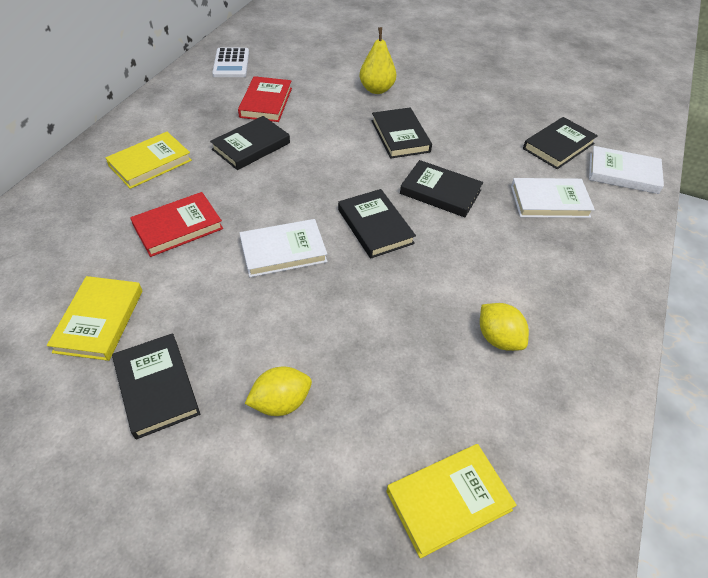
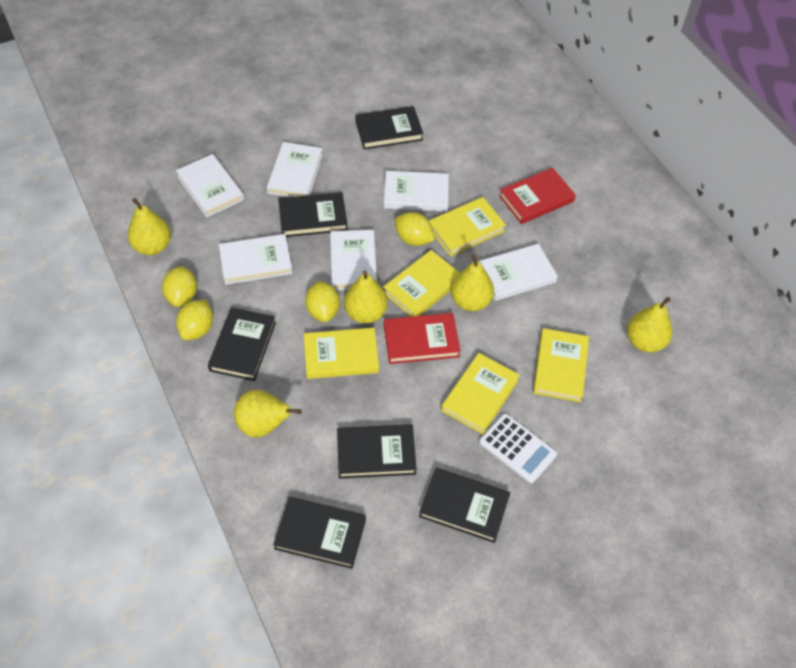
white book: [240,219,327,277] [511,178,595,218] [589,146,664,194] = 3 -> [176,154,244,217] [219,234,293,285] [267,142,323,197] [330,230,377,291] [384,171,449,212] [478,244,558,301] = 6
yellow book: [47,276,142,361] [106,132,192,189] [386,444,517,559] = 3 -> [304,328,379,379] [383,250,460,317] [429,197,506,256] [441,353,520,434] [533,328,589,402] = 5
yellow lemon: [245,367,312,416] [480,303,529,351] = 2 -> [162,266,197,307] [176,300,213,340] [305,281,340,322] [395,212,435,246] = 4
yellow pear: [360,27,396,94] = 1 -> [128,198,171,255] [234,390,302,438] [344,270,388,323] [451,255,494,311] [627,297,672,352] = 5

